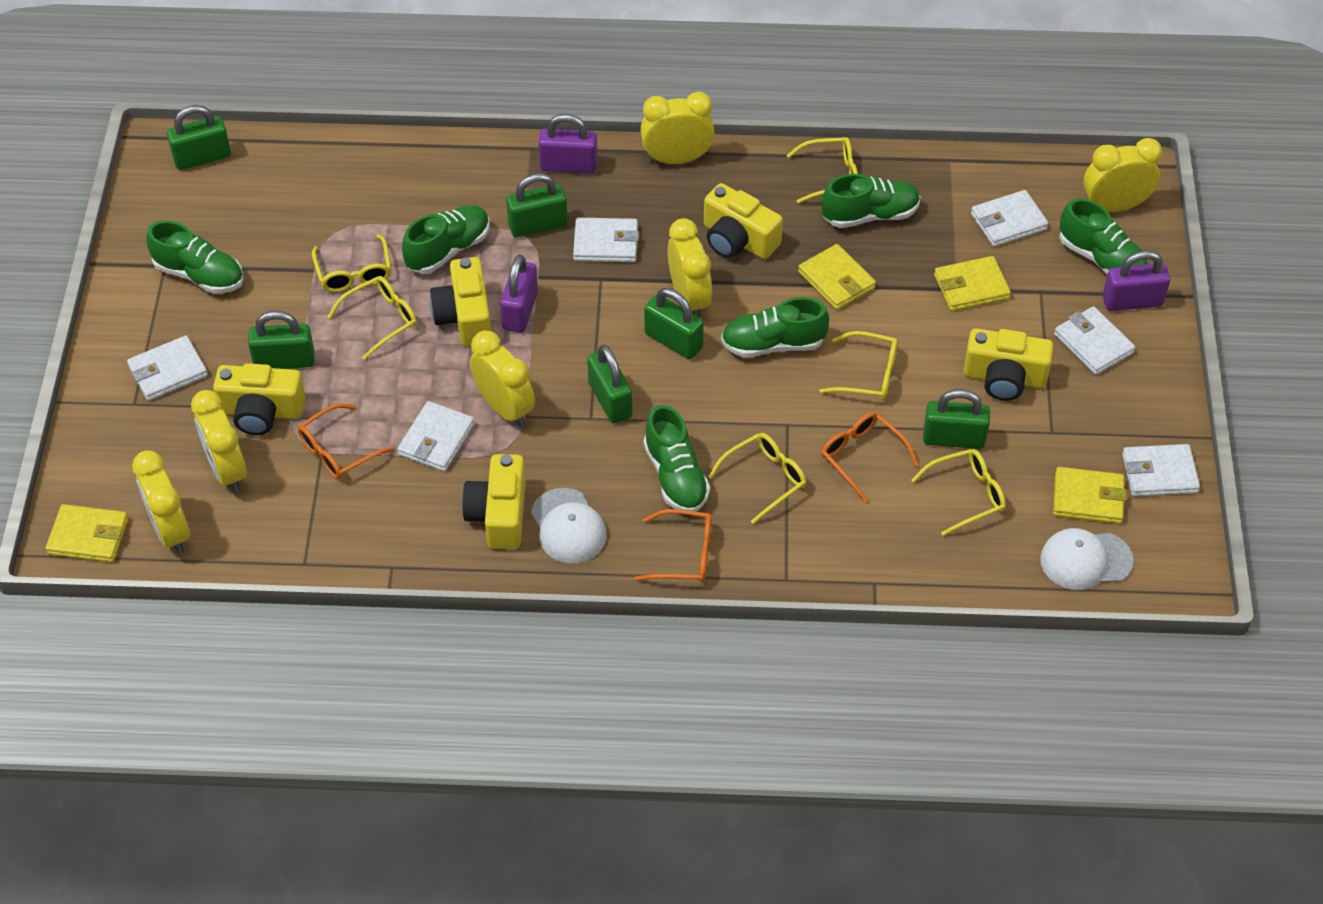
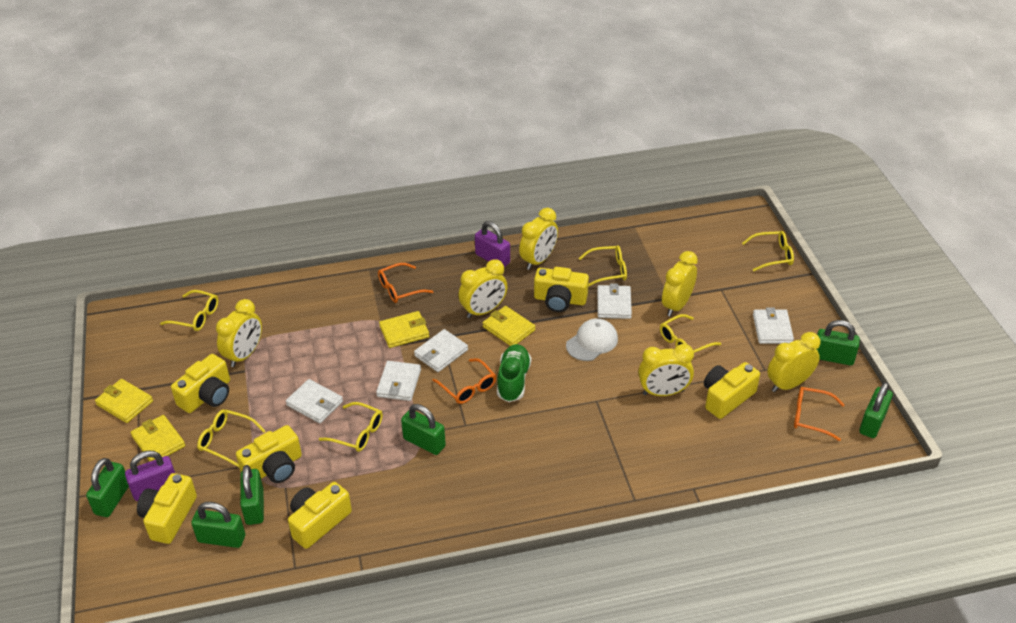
green shoe: [146,220,244,294] [402,205,490,274] [644,405,710,512] [721,297,829,357] [821,174,921,228] [1059,198,1148,275] = 6 -> [497,344,531,402] = 1
purple padlock: [500,254,538,333] [538,114,598,174] [1103,250,1170,311] = 3 -> [125,450,175,501] [475,221,510,267] = 2
white cap: [531,488,607,563] [1040,528,1133,590] = 2 -> [566,318,618,361] = 1
white wallet: [127,336,208,401] [397,401,475,472] [573,218,639,262] [971,190,1048,247] [1054,306,1135,375] [1122,444,1200,497] = 6 -> [286,379,343,423] [376,361,421,401] [414,329,468,372] [597,283,632,319] [753,307,794,344] = 5
yellow camera: [213,363,306,435] [430,257,491,346] [462,454,526,549] [704,183,783,259] [964,328,1053,401] = 5 -> [137,473,197,544] [171,354,230,413] [236,425,302,483] [288,482,352,549] [534,267,589,312] [704,362,760,419] = 6

